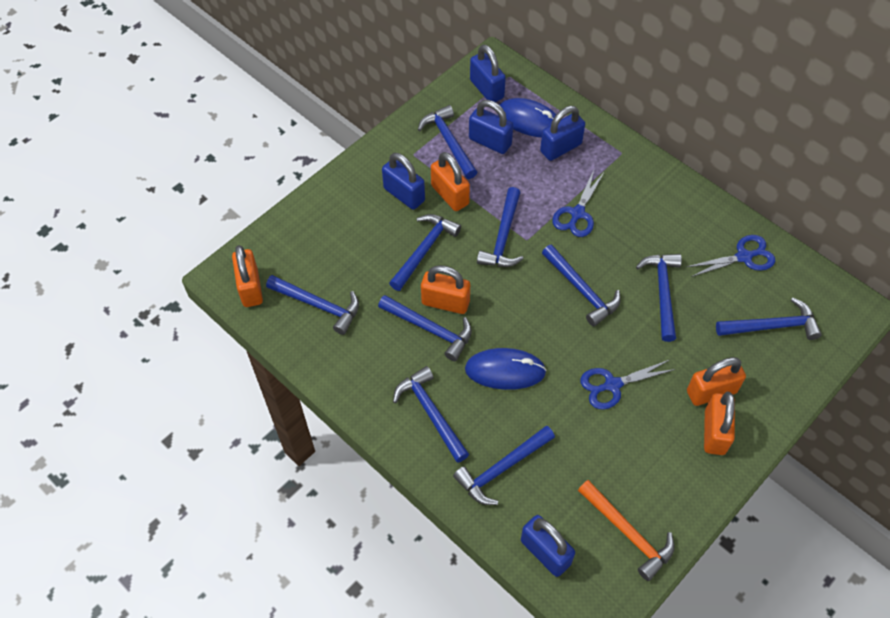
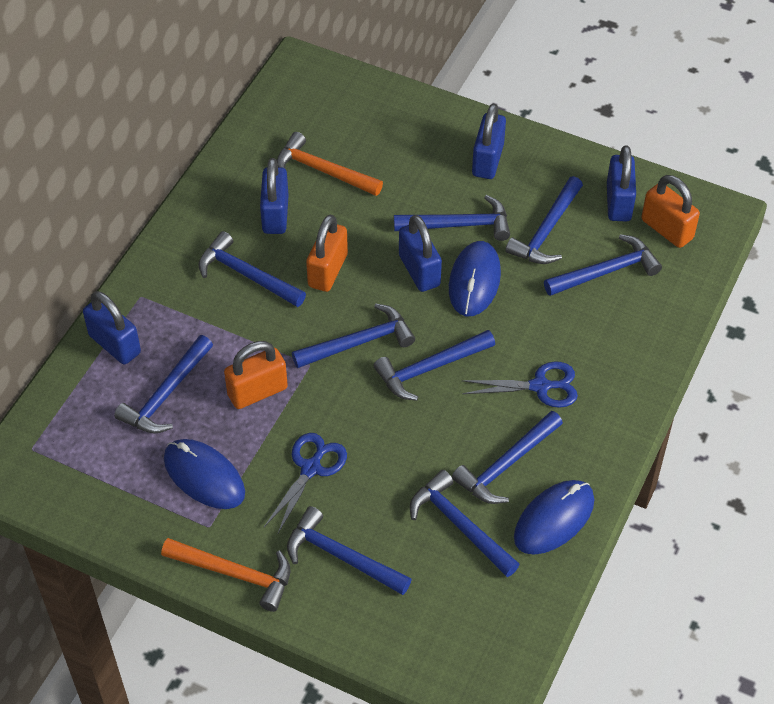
blue mouse: [465,348,547,390] [497,98,556,137] = 2 -> [164,439,245,509] [449,241,501,316] [514,480,594,555] = 3
blue scissors: [552,170,605,237] [580,360,676,410] [686,235,775,277] = 3 -> [264,433,347,533] [461,362,578,408] = 2
orange hammer: [578,480,675,581] = 1 -> [161,538,290,612] [277,132,383,196] = 2
orange padlock: [232,245,263,307] [421,265,470,314] [431,152,470,211] [687,357,746,406] [704,392,735,455] = 5 -> [224,341,288,409] [306,215,348,292] [642,175,700,248] = 3

